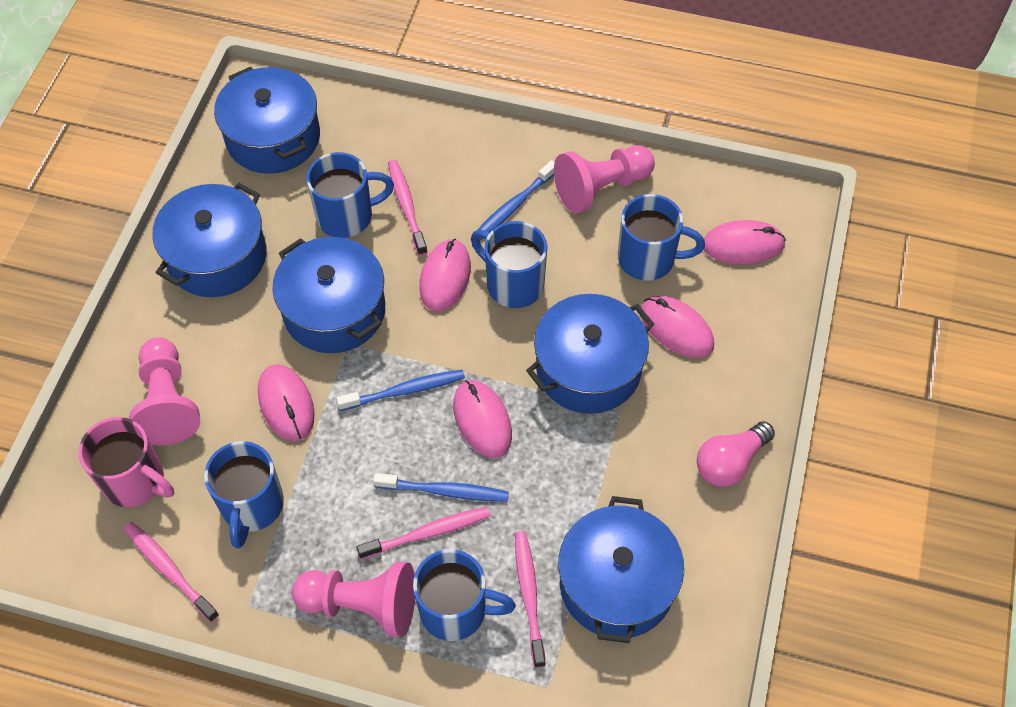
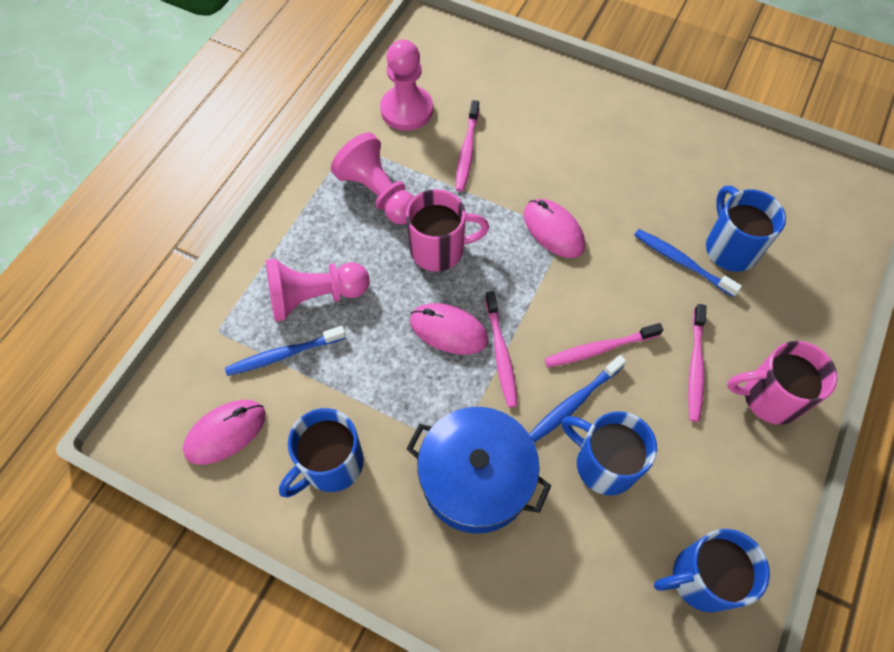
blue mug: [204,441,284,549] [306,152,394,238] [413,549,516,641] [471,221,547,308] [618,194,705,281] = 5 -> [279,408,364,498] [562,411,657,495] [654,529,770,613] [706,186,786,272] = 4
blue pot: [152,183,267,297] [214,67,320,174] [272,237,385,353] [526,294,654,414] [558,496,684,643] = 5 -> [406,407,551,534] = 1
pink light bulb: [697,421,775,487] = 1 -> none = 0
pink mouse: [258,364,315,441] [419,238,471,311] [453,380,512,458] [641,296,714,358] [704,220,786,264] = 5 -> [183,400,266,465] [410,303,488,355] [524,199,585,258] = 3
pink mug: [78,417,174,507] = 1 -> [406,189,489,272] [727,341,837,425] = 2

